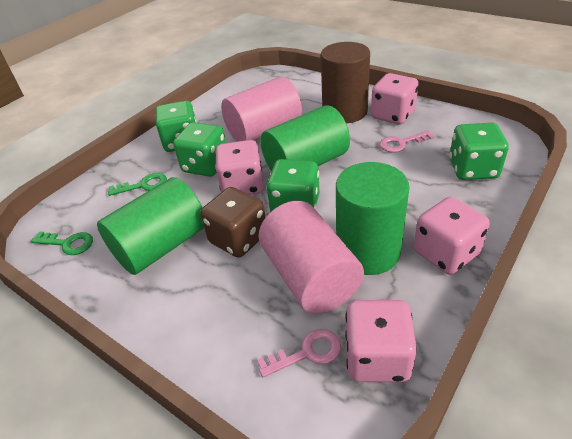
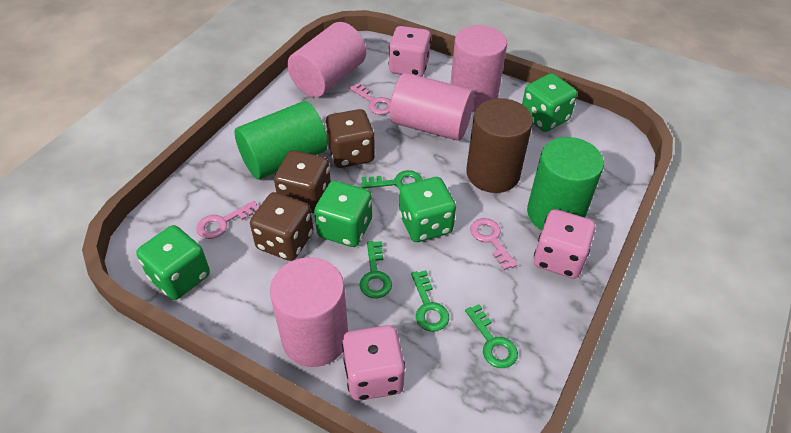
brown dice: [201,187,266,258] = 1 -> [250,192,313,261] [274,150,331,213] [325,109,375,168] = 3
green cylinder: [97,177,204,275] [261,105,350,171] [336,162,409,275] = 3 -> [235,101,328,179] [527,137,604,230] = 2
green key: [31,231,93,255] [108,173,167,196] = 2 -> [360,241,392,298] [361,170,423,189] [411,270,449,332] [465,304,518,368] = 4
pink cylinder: [221,77,302,142] [259,201,364,314] = 2 -> [270,257,348,367] [287,22,366,97] [390,73,474,141] [450,25,507,112] = 4
pink dice: [215,140,264,195] [345,300,417,382] [371,73,419,125] [414,197,490,275] = 4 -> [342,325,405,401] [389,26,431,77] [534,209,595,278] = 3
pink key: [257,329,341,378] [380,130,434,153] = 2 -> [196,201,258,239] [349,82,391,115] [470,218,517,270] = 3

